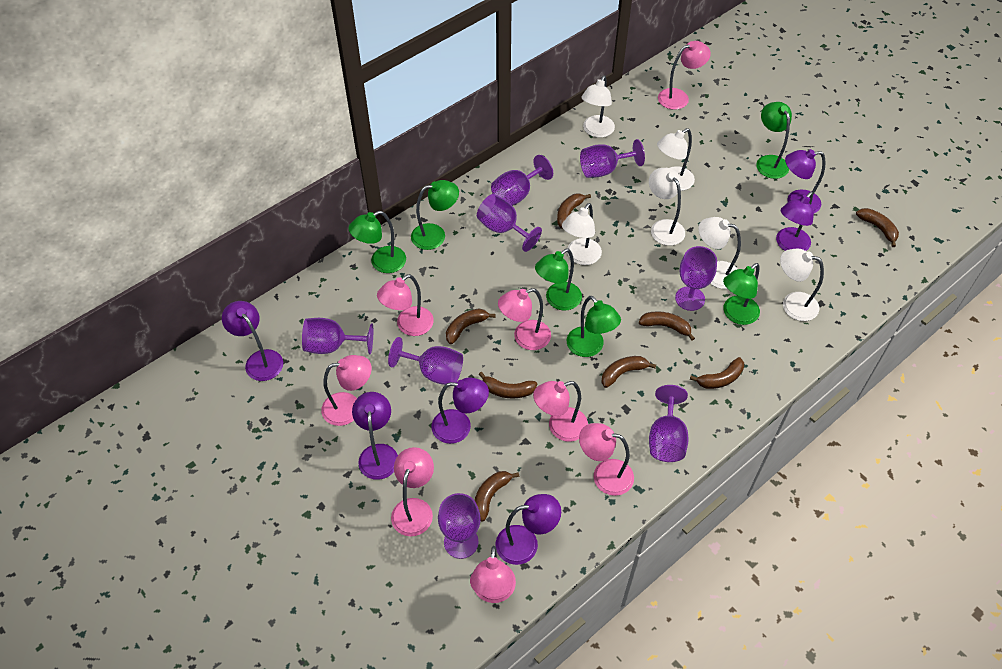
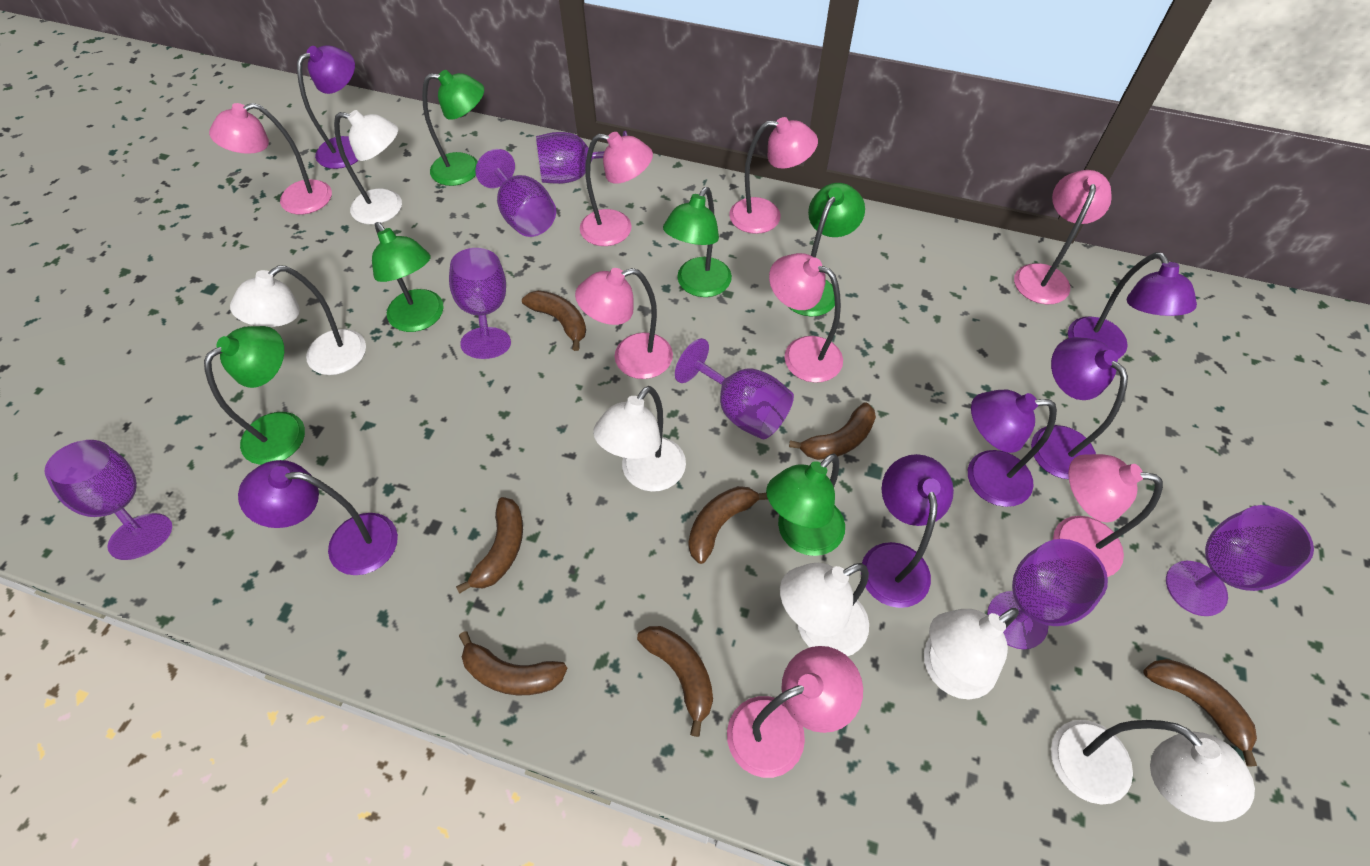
brown banana: [446,308,496,344] [475,471,519,522] [478,372,537,398] [557,193,591,229] [601,356,656,388] [639,311,695,341] [690,357,744,389] [856,208,899,247] = 8 -> [456,497,523,594] [459,631,567,695] [522,290,586,351] [637,626,713,737] [688,486,768,564] [789,402,876,460] [1143,659,1257,766] = 7
purple goblet: [302,318,373,354] [388,337,463,385] [438,493,481,559] [477,194,542,252] [491,155,553,205] [580,139,645,178] [649,385,689,462] [675,246,717,311] = 8 -> [44,440,172,560] [449,248,511,359] [475,149,556,237] [536,131,627,184] [675,338,794,439] [987,539,1108,649] [1166,505,1314,616] = 7

